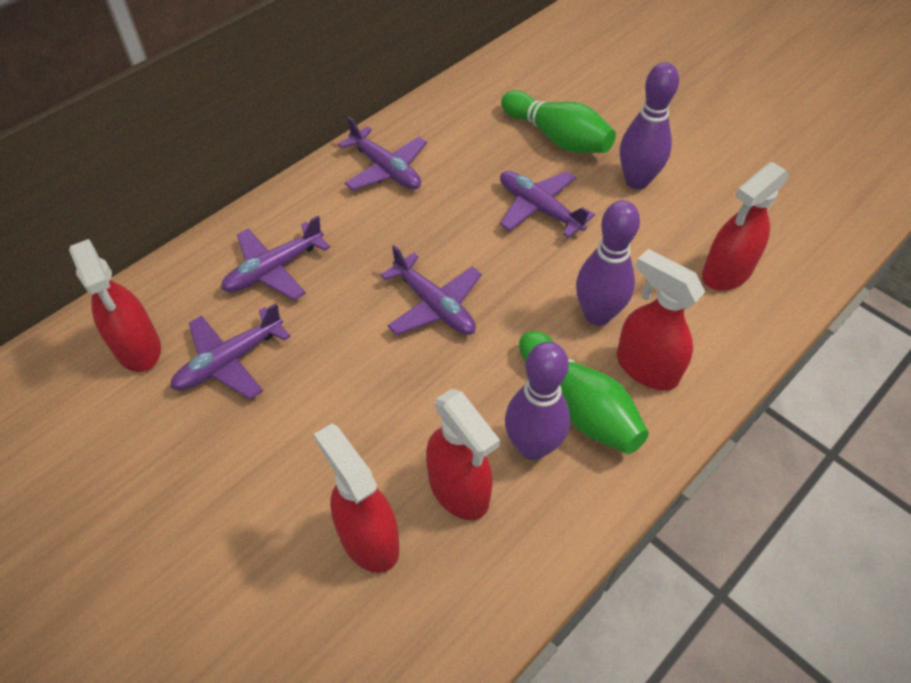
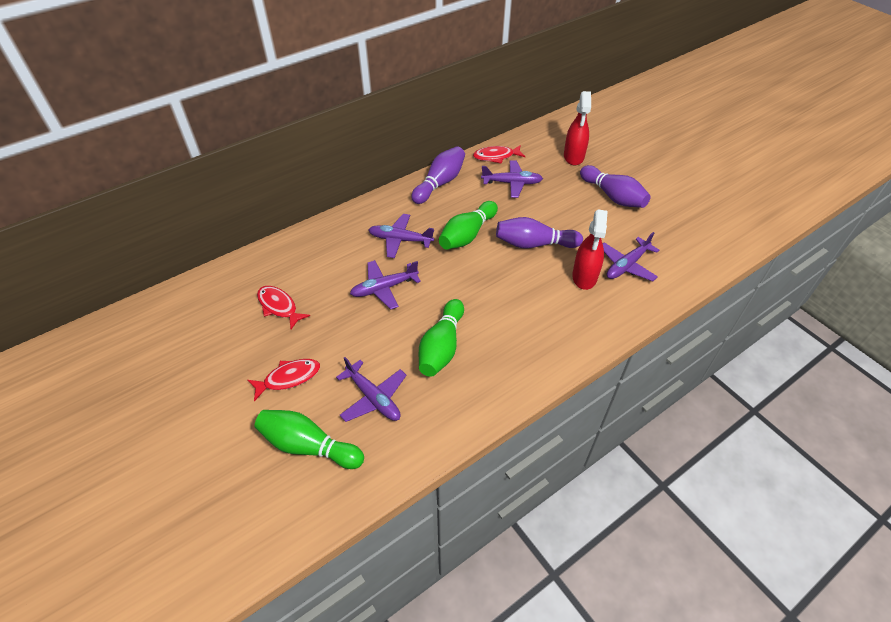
green bowling pin: [501,90,616,153] [519,331,649,454] = 2 -> [254,410,364,469] [419,299,464,377] [439,201,498,250] = 3
red fish: none = 0 -> [248,359,320,401] [257,286,310,329] [473,145,525,164] = 3
red spray bottle: [69,239,161,372] [314,424,399,573] [426,389,500,520] [617,249,705,391] [702,162,790,291] = 5 -> [564,91,591,165] [572,210,608,290] = 2

